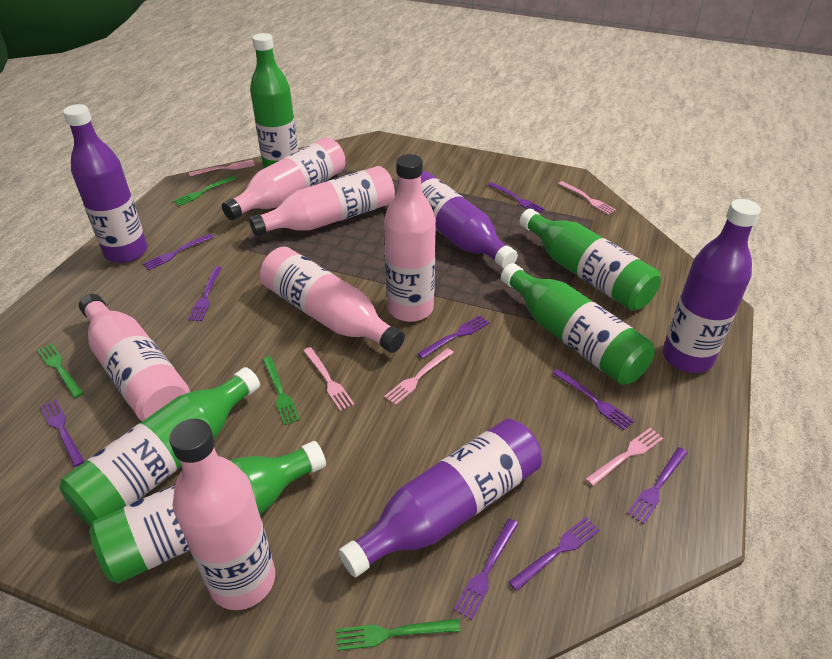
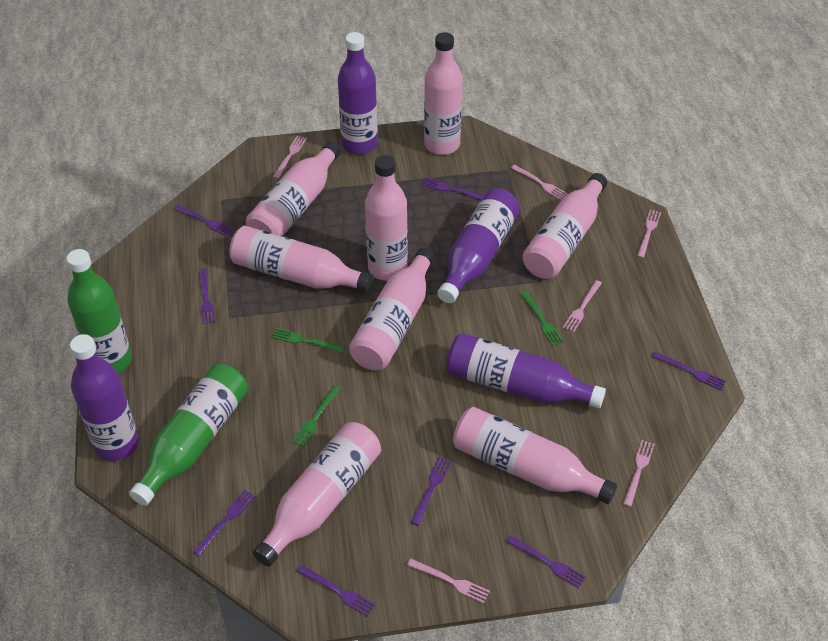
green bottle: [59,367,260,527] [89,441,326,584] [250,33,298,169] [501,263,655,385] [519,209,661,311] = 5 -> [67,249,132,373] [129,364,248,506] = 2
green fork: [37,343,83,398] [174,176,236,206] [262,356,300,425] [336,619,460,651] = 4 -> [272,328,345,353] [292,385,340,447] [520,291,564,346] = 3
pink bottle: [79,294,190,421] [169,419,275,610] [222,137,345,220] [249,166,395,236] [260,247,405,353] [384,154,436,322] = 6 -> [229,226,373,293] [246,142,341,236] [253,422,381,567] [349,247,435,370] [365,155,408,281] [424,32,463,155] [453,407,617,504] [522,173,607,279] = 8
pink fork: [189,160,255,176] [303,347,354,411] [384,348,454,405] [558,181,616,215] [585,428,663,486] = 5 -> [273,136,307,179] [407,558,490,603] [511,165,568,200] [563,280,602,332] [623,440,655,507] [637,210,661,258] = 6
purple fork: [40,399,85,467] [143,233,214,270] [188,266,222,321] [417,315,490,359] [454,518,518,620] [488,182,545,213] [509,517,600,591] [553,369,634,430] [627,447,688,524] = 9 -> [174,205,234,236] [193,490,255,556] [199,269,215,324] [297,565,375,616] [411,457,451,526] [422,178,484,200] [506,535,586,588] [652,352,726,390] = 8

